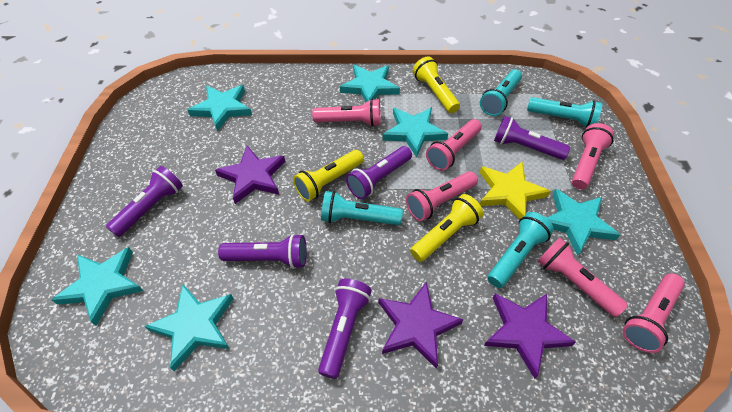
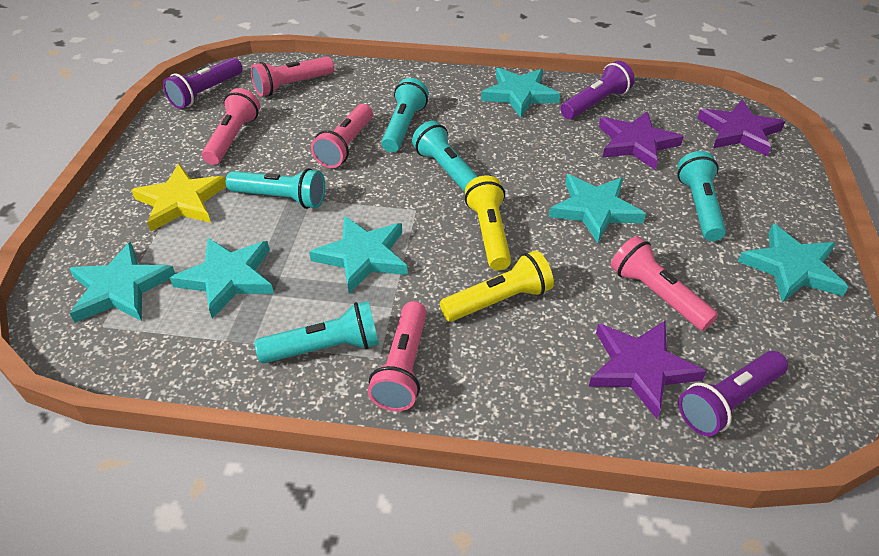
pink flashlight: [312,98,381,127] [406,171,478,221] [426,119,482,171] [538,238,628,317] [572,123,614,189] [622,273,685,353] = 6 -> [202,88,260,165] [251,56,334,96] [311,104,373,168] [368,301,427,411] [611,236,718,331] = 5
purple flashlight: [106,166,183,237] [218,234,307,269] [318,279,372,379] [346,146,412,199] [494,116,570,160] = 5 -> [163,58,242,109] [561,61,635,119] [678,351,788,436] = 3
turquoise flashlight: [321,191,403,225] [480,69,522,116] [487,212,554,288] [527,97,602,128] = 4 -> [226,168,325,209] [255,301,379,363] [381,78,429,153] [412,121,479,192] [677,151,726,241] = 5
yellow flashlight: [293,150,364,202] [410,194,483,262] [413,56,460,113] = 3 -> [440,251,554,322] [465,176,511,271] = 2

